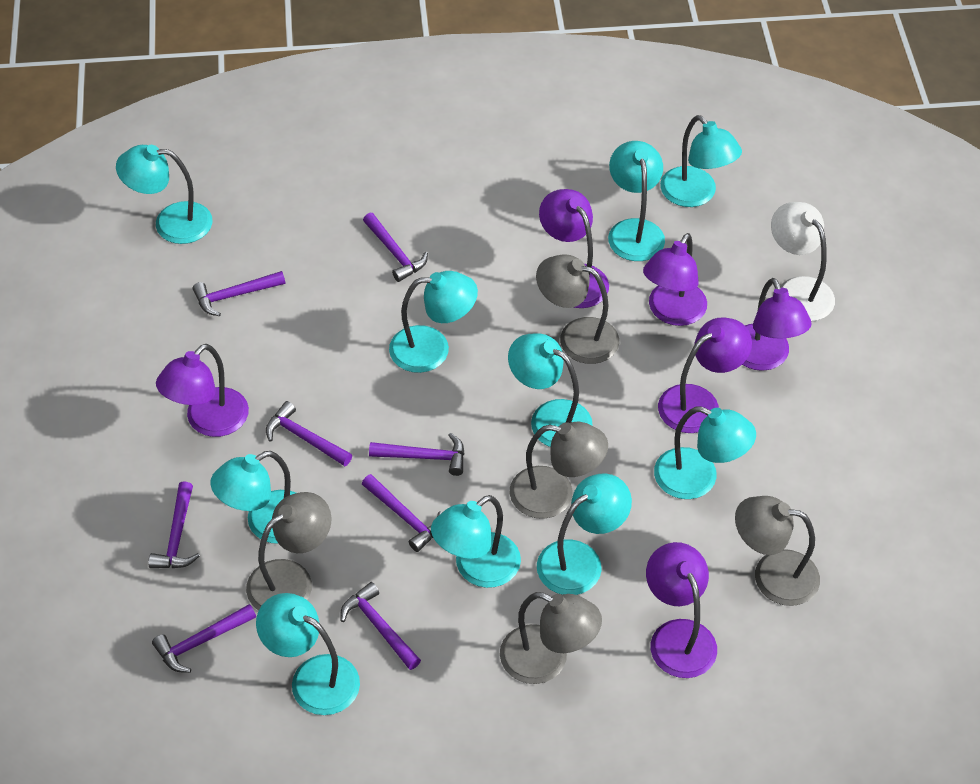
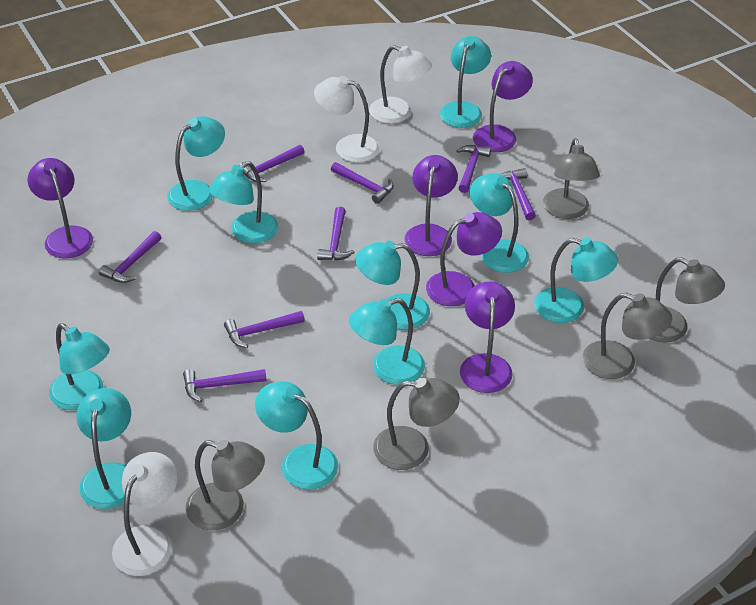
purple lamp: [156,344,249,437] [539,189,609,308] [643,233,707,326] [646,542,717,678] [658,318,752,433] [742,278,812,371] = 6 -> [28,158,93,259] [405,155,458,256] [426,212,502,306] [460,281,515,393] [473,61,533,152] = 5
white lamp: [771,202,835,321] = 1 -> [112,452,177,576] [314,76,380,162] [369,45,432,123] = 3

